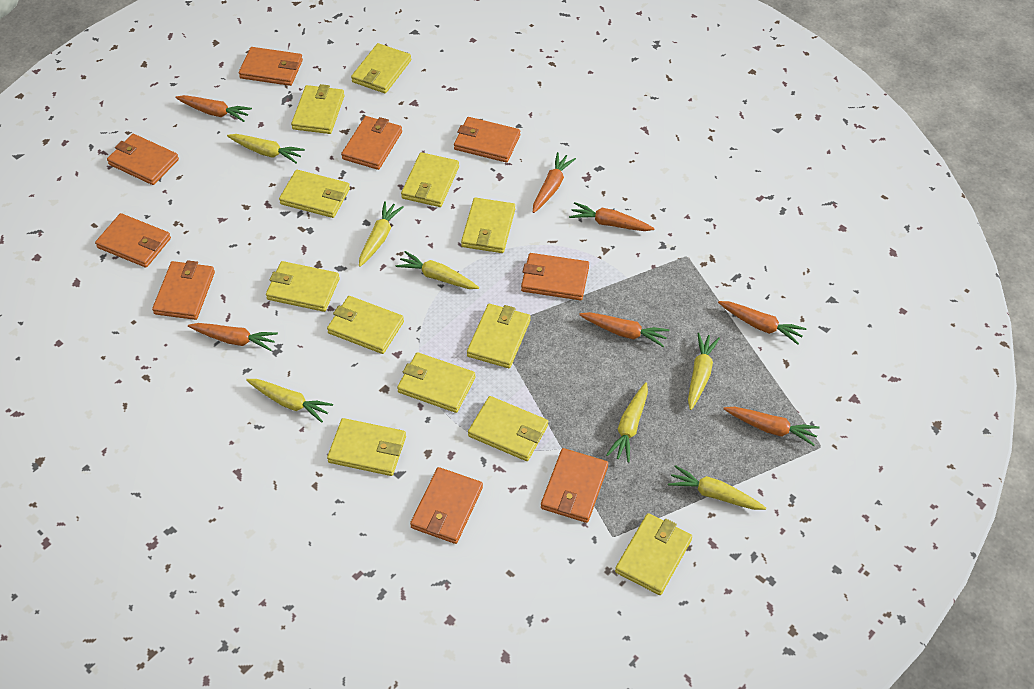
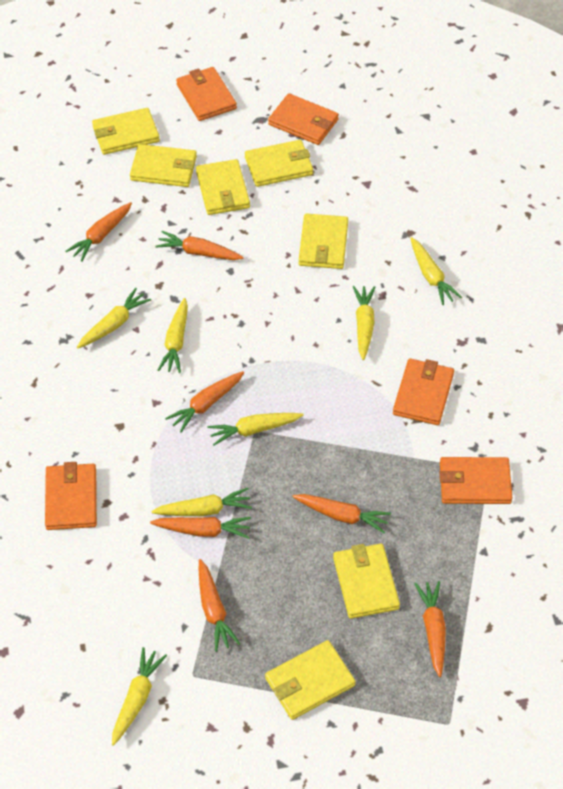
orange wallet: [95,213,171,268] [107,134,179,185] [152,260,215,320] [239,47,303,86] [341,116,402,170] [410,467,483,544] [454,117,520,163] [521,253,589,300] [541,448,608,523] = 9 -> [45,462,97,530] [176,67,237,121] [268,93,339,145] [393,358,454,425] [440,457,512,504] = 5
yellow wallet: [266,261,340,312] [279,170,350,218] [291,84,345,134] [327,296,404,354] [327,418,406,476] [351,43,411,93] [397,352,476,413] [401,152,459,207] [461,198,515,253] [467,304,531,368] [468,396,548,461] [615,513,692,595] = 12 -> [92,108,160,155] [130,144,197,187] [196,159,250,215] [245,140,313,187] [265,640,356,720] [299,213,348,269] [333,544,400,619] = 7

